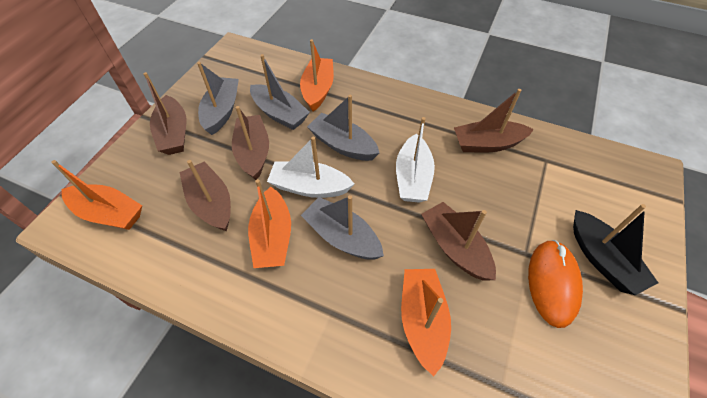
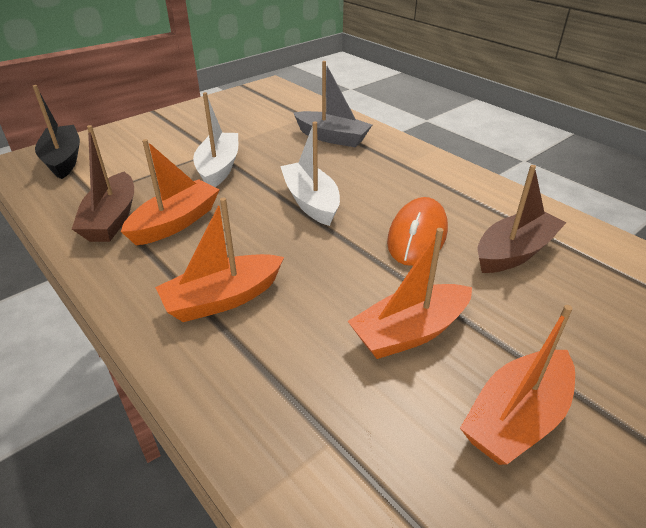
brown boat: [143,72,187,155] [180,160,231,231] [232,106,269,180] [421,202,496,280] [454,89,534,152] = 5 -> [72,125,134,242] [478,165,566,273] = 2
grey boat: [197,62,239,135] [250,54,310,130] [301,195,384,260] [307,95,379,161] = 4 -> [294,61,372,147] = 1

